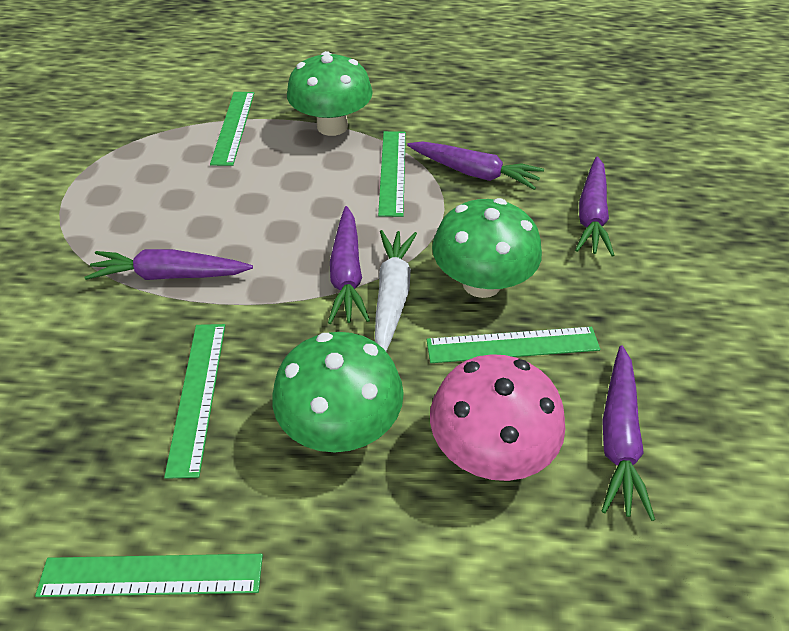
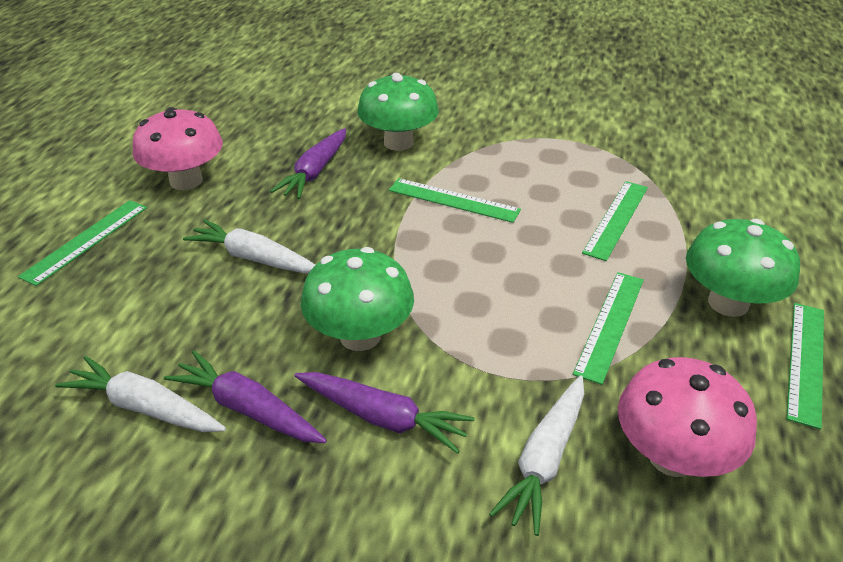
pink mushroom: [430,354,565,481] = 1 -> [132,107,223,190] [618,357,757,477] = 2
purple carrot: [84,249,253,280] [328,206,370,324] [407,141,544,190] [575,157,614,256] [602,345,655,521] = 5 -> [164,351,327,443] [270,128,346,199] [294,372,475,454] = 3
white carrot: [375,230,417,351] = 1 -> [55,356,226,432] [183,219,315,273] [489,375,584,536] = 3

